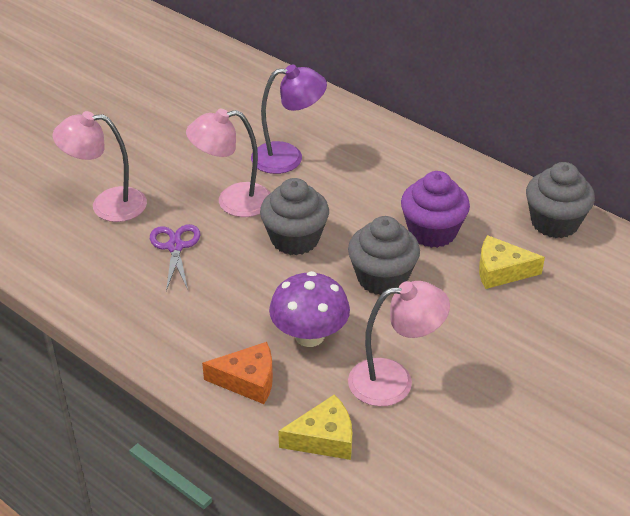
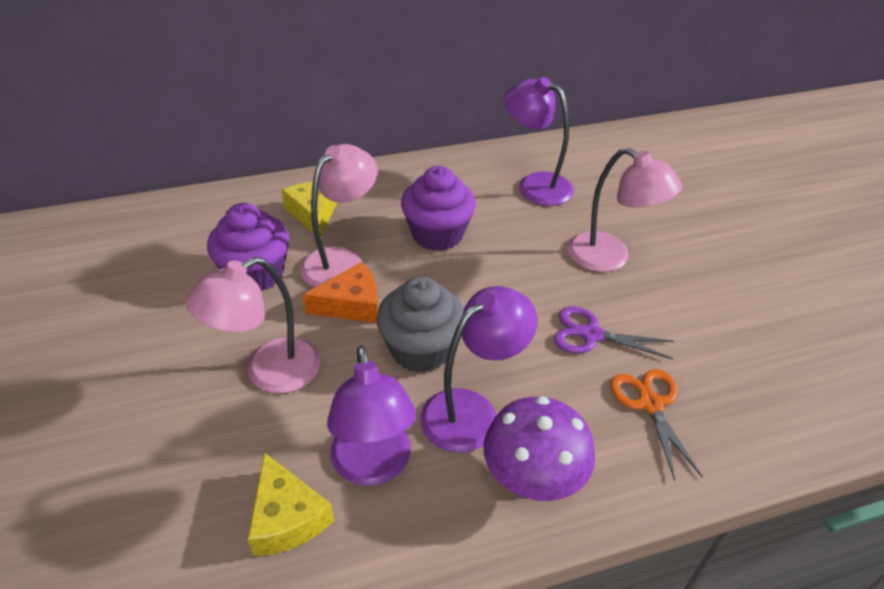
grey cupcake: [260,178,329,255] [348,216,420,295] [526,162,595,238] = 3 -> [376,277,464,373] = 1
orange scissors: none = 0 -> [610,369,703,481] = 1
purple cupcake: [401,171,470,248] = 1 -> [207,203,289,291] [401,166,476,251] = 2
purple lamp: [251,64,327,174] = 1 -> [327,346,416,486] [421,286,537,452] [504,77,574,206] = 3

